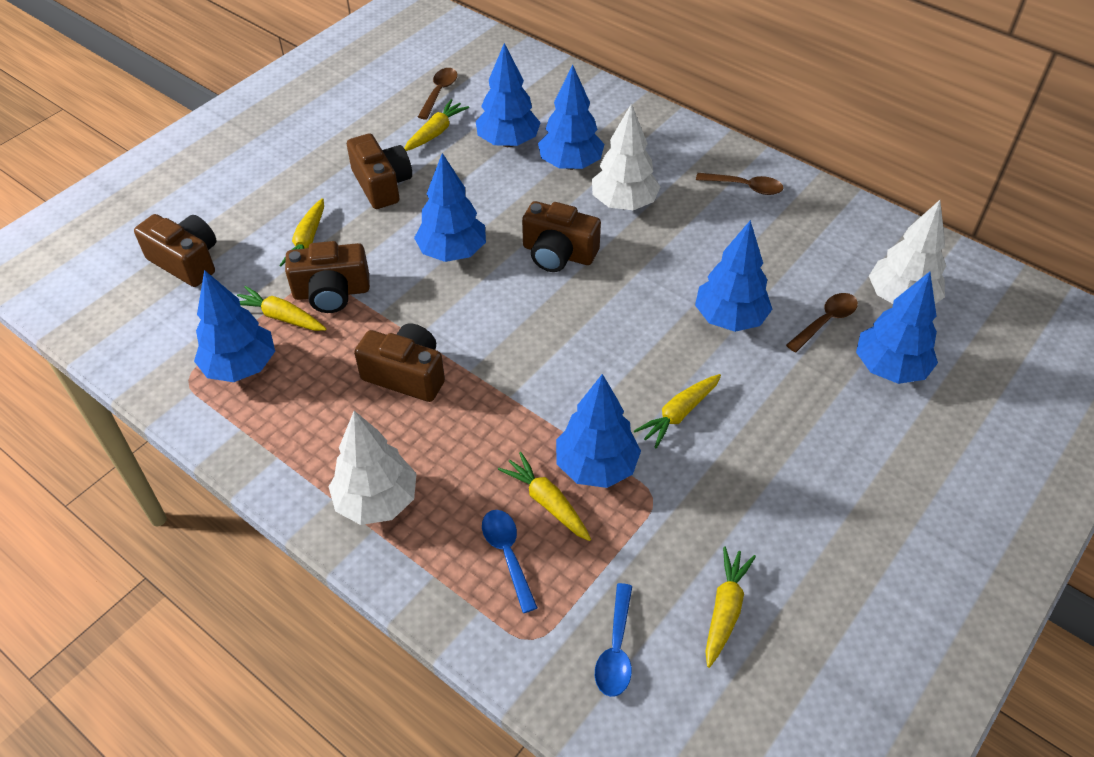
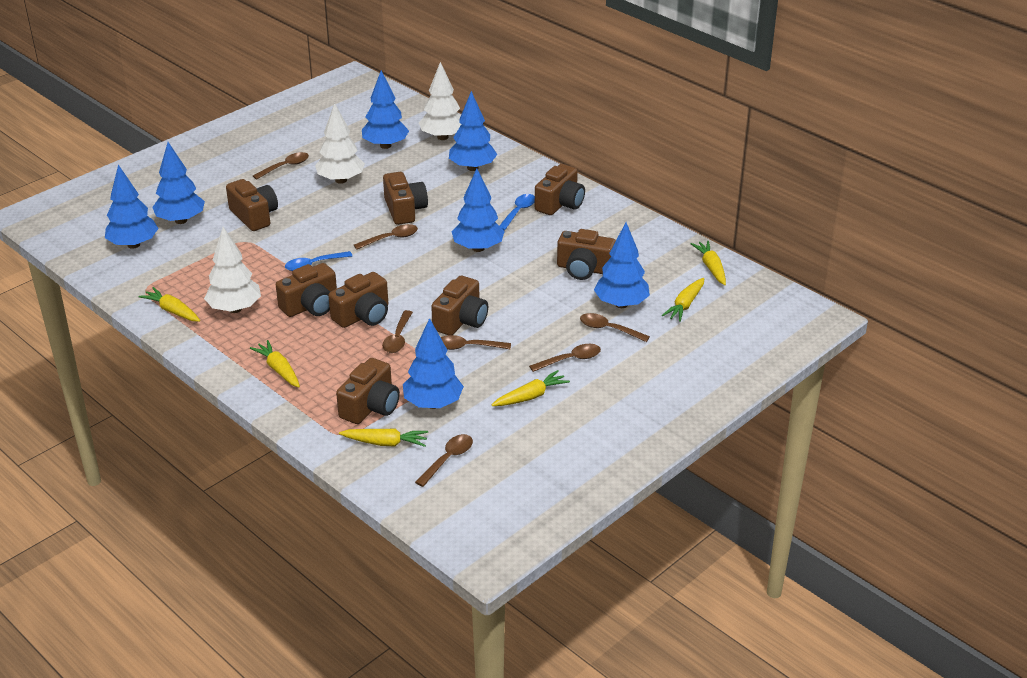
brown camera: [134,214,216,287] [285,241,370,313] [347,133,412,209] [354,323,445,402] [522,201,601,272] = 5 -> [226,179,278,231] [276,263,337,317] [328,272,388,328] [336,358,400,424] [383,172,428,225] [431,276,488,335] [535,164,585,215] [557,229,616,280] = 8
brown spoon: [418,68,457,120] [696,173,784,195] [786,293,858,352] = 3 -> [253,152,309,179] [354,224,418,249] [382,310,413,353] [415,434,473,487] [441,335,511,350] [529,344,601,372] [580,313,650,342] = 7

